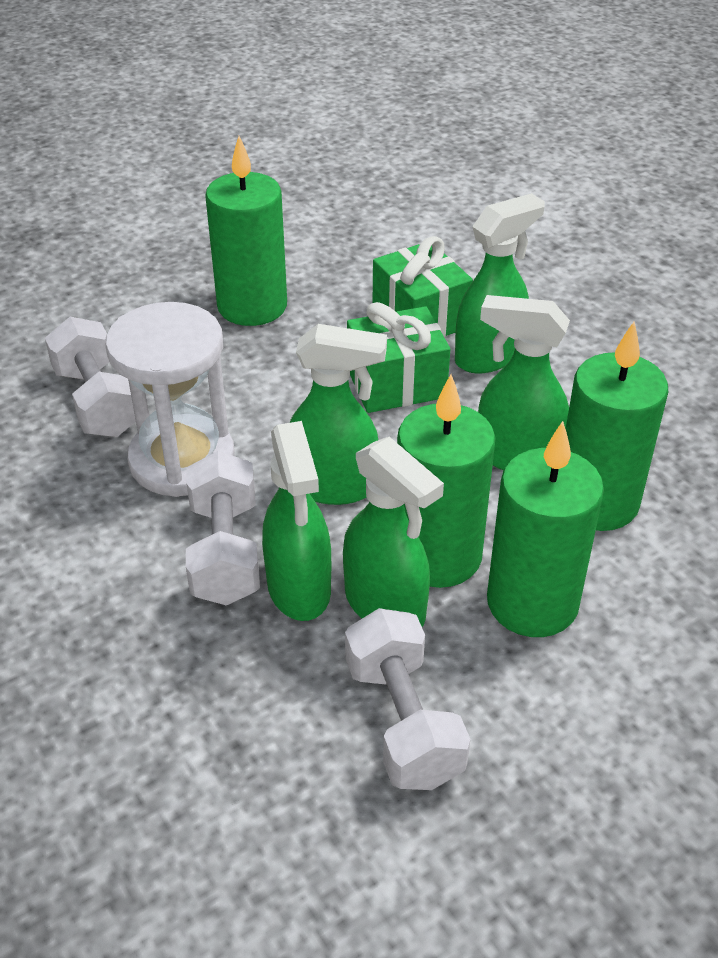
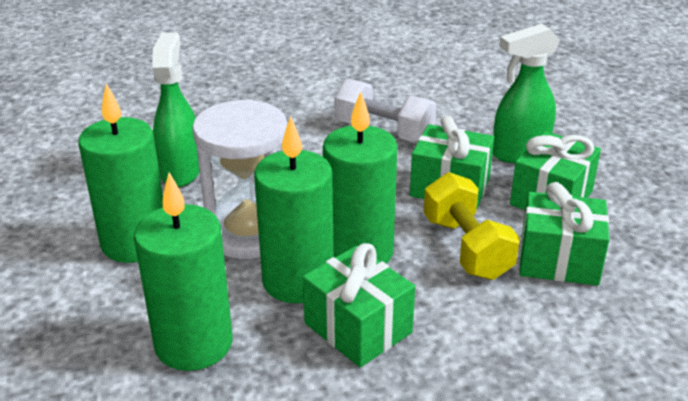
green gift: [347,302,450,413] [373,236,473,337] = 2 -> [303,243,415,367] [410,116,494,210] [510,131,601,210] [520,182,609,286] = 4
green spray bottle: [262,421,331,621] [289,324,387,505] [343,437,444,627] [455,193,545,374] [478,295,570,470] = 5 -> [152,32,200,187] [493,24,560,163] = 2
white dumbbell: [45,317,136,437] [186,451,260,606] [345,608,470,790] = 3 -> [334,78,436,143] = 1
yellow dumbbell: none = 0 -> [423,172,520,280] = 1

